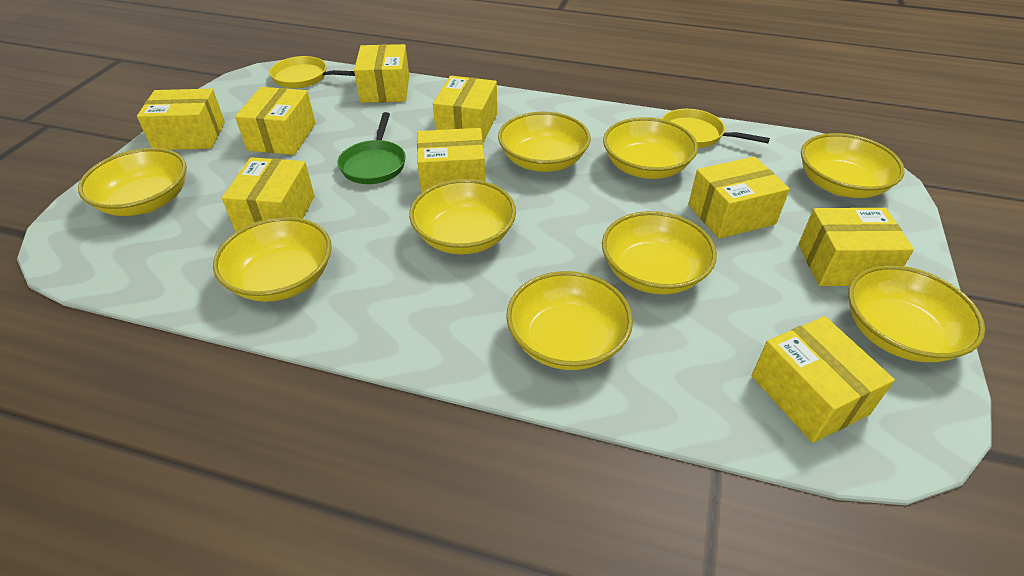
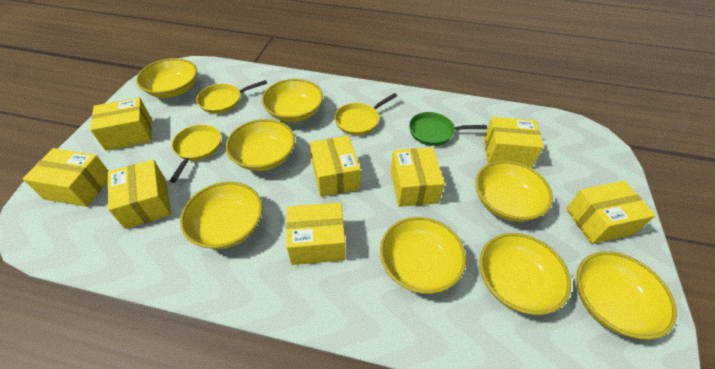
yellow bowl: [78,148,187,216] [213,217,332,302] [409,179,516,254] [498,112,591,172] [506,271,633,370] [602,211,717,295] [603,117,698,179] [801,133,905,198] [848,265,985,362] = 9 -> [136,58,197,98] [180,182,263,249] [226,119,295,171] [262,79,323,122] [380,217,466,294] [475,161,553,222] [480,233,571,315] [576,251,677,340] = 8
yellow box: [137,89,225,150] [222,157,315,232] [235,87,316,155] [354,44,409,103] [417,128,485,193] [433,76,497,143] [688,156,790,239] [752,316,895,443] [799,208,914,286] = 9 -> [23,148,108,207] [90,97,152,151] [108,160,171,229] [286,202,346,265] [310,136,361,197] [390,147,445,207] [484,117,544,167] [566,181,656,244] = 8
yellow pan: [269,56,355,88] [662,109,770,148] = 2 -> [170,124,221,183] [196,80,268,113] [334,93,397,135] = 3

